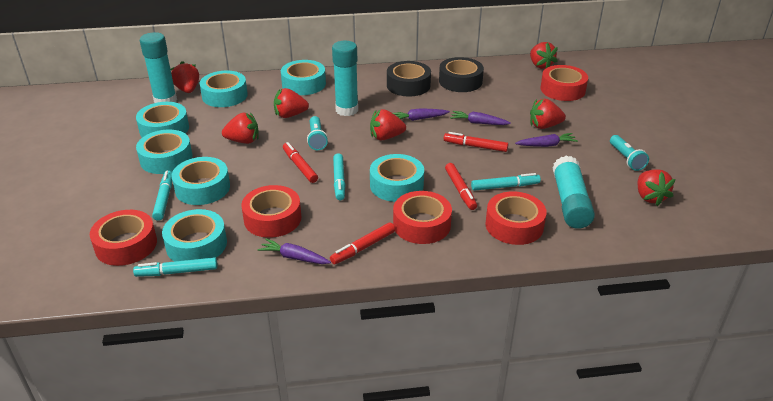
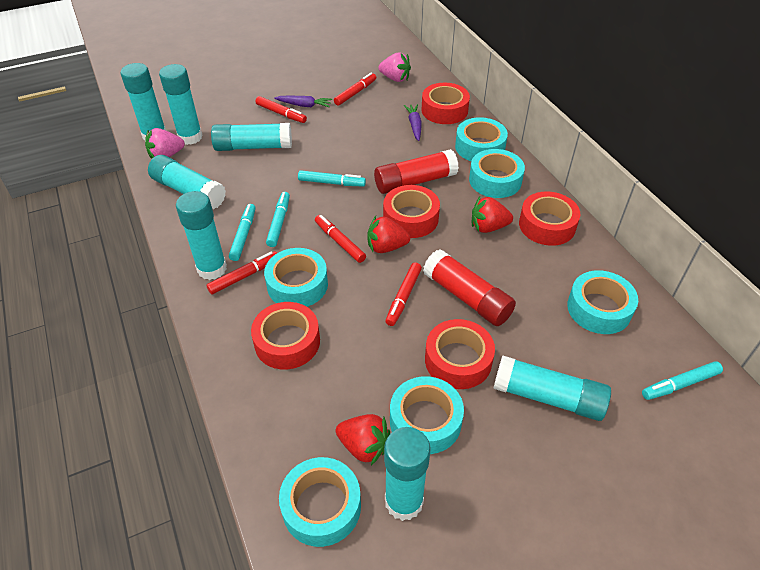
black tape: [387,61,431,97] [439,57,484,92] = 2 -> none = 0
pink strawberry: none = 0 -> [145,128,185,159] [378,53,411,82] = 2
purple carrot: [257,239,331,264] [393,108,450,121] [450,111,511,125] [515,133,578,147] = 4 -> [274,96,332,107] [404,104,422,141] = 2
red glue stick: none = 0 -> [374,149,459,194] [423,249,516,326] = 2
red marker: [283,142,318,183] [330,222,395,264] [444,132,509,152] [445,163,477,210] = 4 -> [206,251,277,294] [255,96,307,123] [315,215,366,263] [334,73,376,106] [385,262,422,326] = 5
red strawberry: [171,61,199,93] [222,113,259,144] [274,88,309,118] [370,109,406,140] [530,42,558,69] [530,99,566,129] [638,169,676,206] = 7 -> [336,414,390,465] [367,216,410,253] [472,197,513,233] = 3
turquoise flashlight: [307,116,328,150] [610,135,649,171] = 2 -> none = 0
turquoise glue stick: [140,32,177,103] [332,41,358,116] [552,156,595,229] = 3 -> [121,63,166,140] [148,155,226,209] [159,64,203,145] [176,191,227,280] [211,123,292,151] [384,427,431,521] [493,356,611,421] = 7
turquoise tape: [136,102,189,137] [136,130,193,174] [162,209,227,262] [171,157,230,205] [200,71,248,107] [281,60,326,95] [370,154,424,202] = 7 -> [264,248,328,307] [279,457,361,547] [390,376,464,454] [455,117,508,161] [469,149,525,198] [567,270,638,334] = 6

